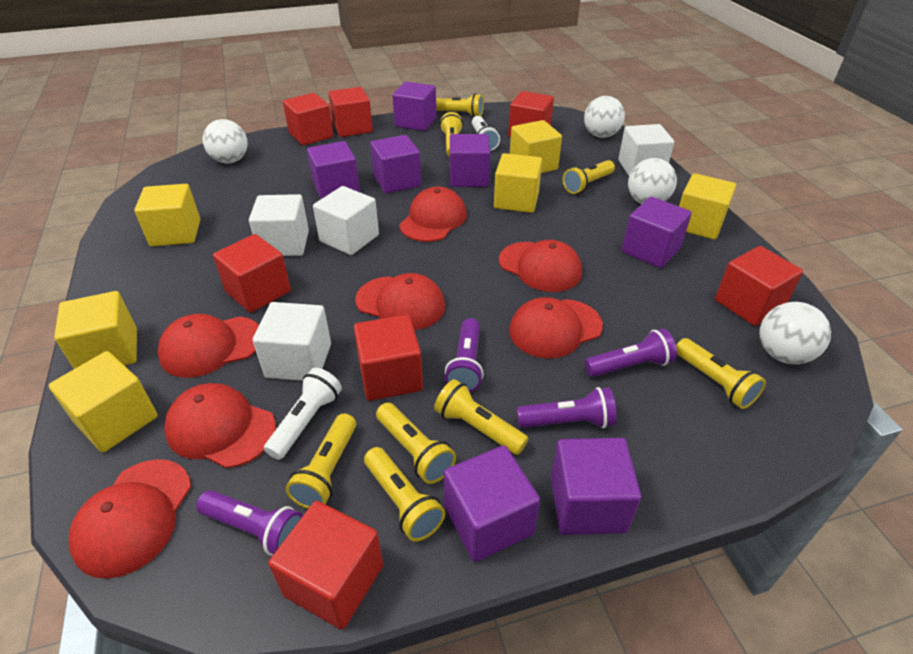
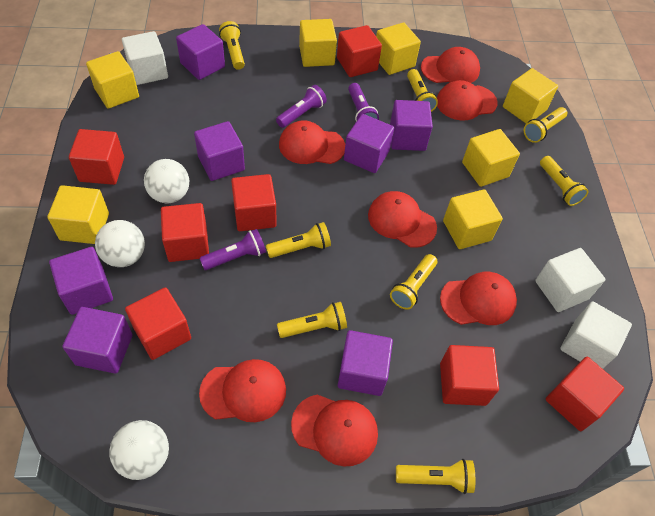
purple flashlight: [196,490,303,556] [445,318,484,392] [517,387,617,428] [585,329,677,377] = 4 -> [199,229,266,270] [276,85,327,128] [348,83,379,121] = 3
white ball: [202,119,248,163] [584,96,625,138] [628,158,677,204] [760,302,831,364] = 4 -> [95,220,145,267] [109,420,169,480] [144,159,189,203] = 3
white cube: [249,194,309,256] [253,302,331,381] [313,186,379,255] [618,124,674,176] = 4 -> [122,31,168,85] [535,248,606,312] [560,301,632,369] = 3
white flashlight: [264,368,342,460] [472,116,500,151] = 2 -> none = 0
yellow cube: [48,351,158,453] [54,291,137,369] [134,184,200,247] [494,153,542,213] [510,120,562,173] [679,173,736,240] = 6 -> [48,185,109,244] [86,51,139,109] [299,19,337,67] [376,22,421,75] [443,189,503,249] [462,129,520,187] [503,68,558,124] = 7

